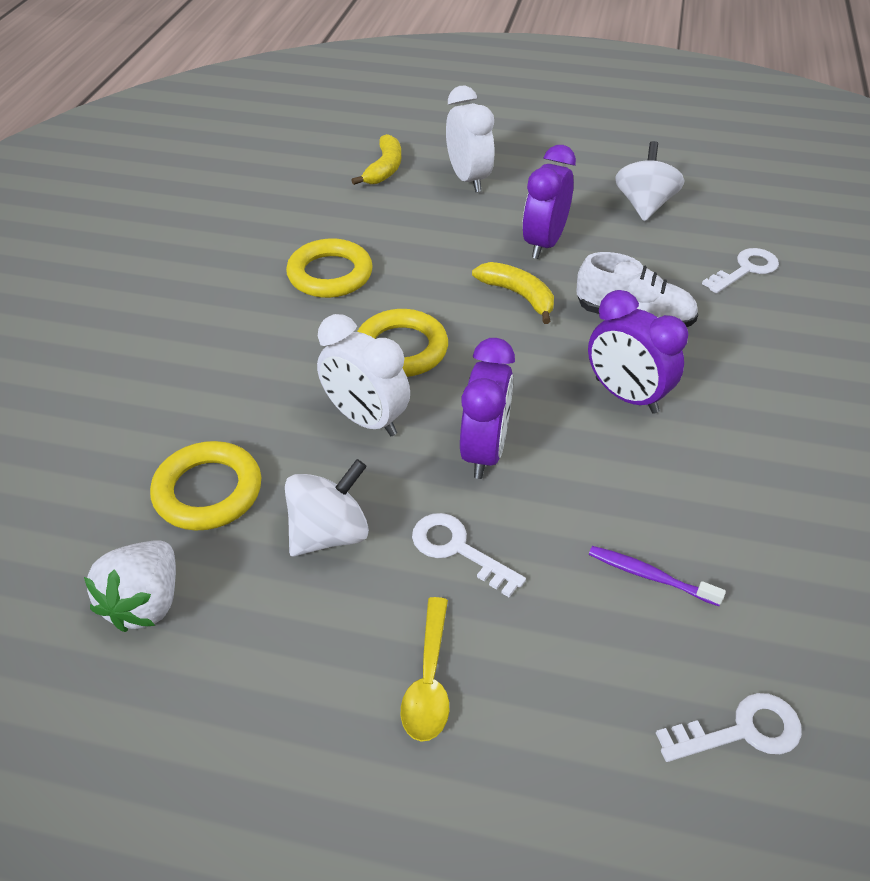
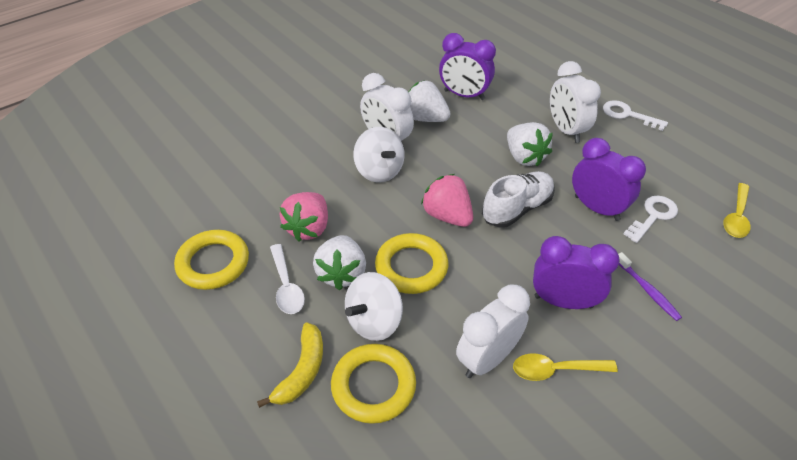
pink strawberry: none = 0 -> [279,192,328,242] [421,174,473,227] = 2
white clock: [317,314,410,436] [446,86,494,192] = 2 -> [360,73,414,149] [456,285,530,378] [550,61,601,143] = 3
white key: [412,513,526,597] [656,693,802,762] [702,248,779,294] = 3 -> [603,100,668,131] [623,196,678,243] = 2
white spoon: none = 0 -> [270,244,305,314] = 1
white strawberry: [84,540,176,632] = 1 -> [313,235,366,290] [409,80,451,122] [507,122,553,166] = 3
yellow banana: [351,134,401,185] [472,262,554,324] = 2 -> [257,323,323,408] = 1
yellow spoon: [401,597,449,742] = 1 -> [513,353,618,381] [723,183,751,238] = 2

